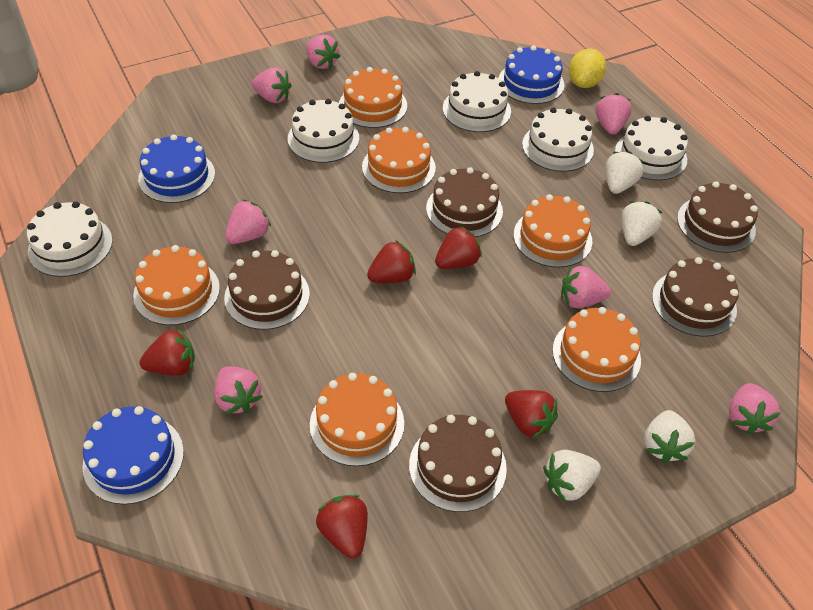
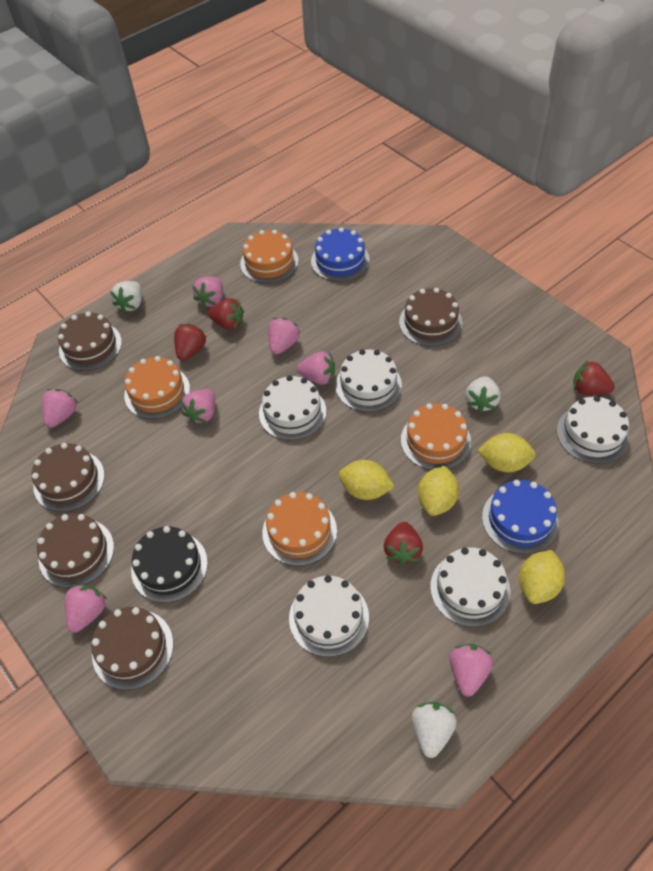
black cake: none = 0 -> [131,526,208,603] = 1
blue cake: [82,406,184,505] [138,134,215,203] [498,45,564,104] = 3 -> [311,227,370,282] [482,480,559,554] = 2
orange cake: [133,245,220,325] [310,373,404,466] [339,67,407,128] [362,127,436,193] [514,194,592,268] [552,307,641,392] = 6 -> [124,356,190,419] [240,230,299,283] [262,492,337,566] [401,403,471,470] = 4
red strawberry: [140,329,195,376] [316,495,368,558] [367,240,416,283] [435,226,482,269] [505,390,558,439] = 5 -> [174,324,207,361] [208,298,244,330] [384,522,423,565] [573,360,615,395] = 4
white strawberry: [543,450,601,502] [606,151,644,194] [622,201,663,246] [644,410,695,463] = 4 -> [110,281,142,313] [412,702,457,758] [466,376,501,413] = 3
yellow lemon: [569,49,606,88] = 1 -> [339,460,395,500] [418,466,459,516] [477,433,536,472] [519,550,565,604] = 4

